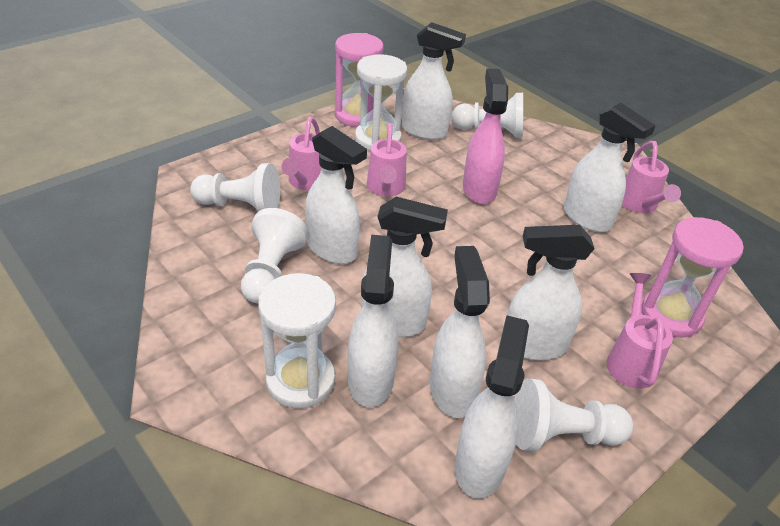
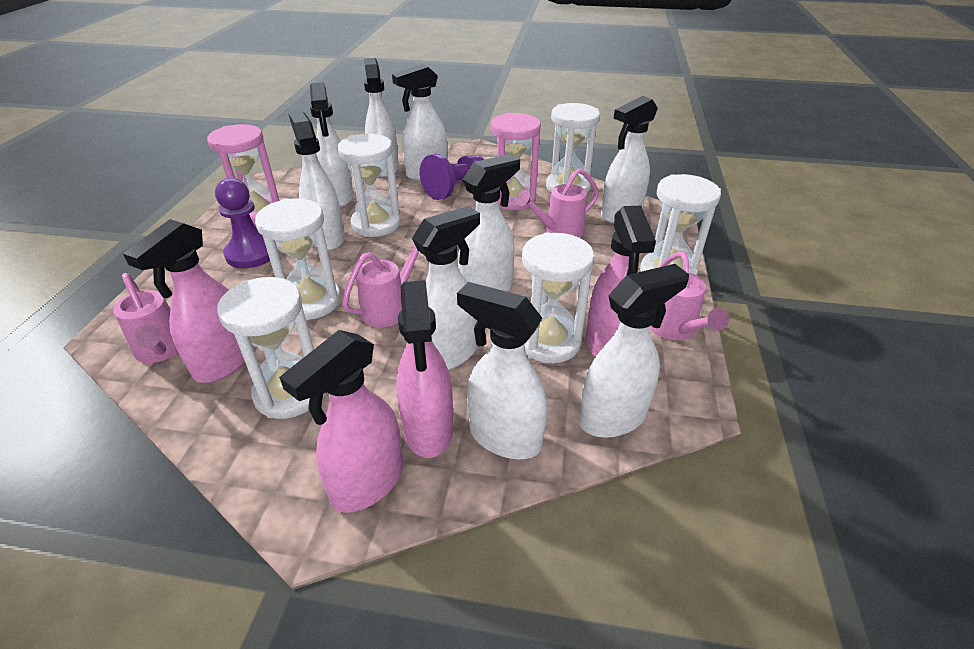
pink spray bottle: [463,68,508,204] = 1 -> [123,219,253,383] [279,330,403,513] [396,280,453,458] [586,206,656,357] = 4
purple pawn: none = 0 -> [215,178,278,268] [420,154,484,200] = 2
white hourglass: [258,273,336,409] [355,54,407,151] = 2 -> [217,277,314,419] [255,198,341,320] [337,134,401,237] [522,232,594,363] [546,103,600,193] [640,174,721,275] = 6
white pawn: [190,163,280,212] [241,208,308,303] [451,93,523,138] [515,378,633,451] = 4 -> none = 0
white spray bottle: [305,126,367,264] [348,235,398,407] [361,197,448,337] [402,22,466,140] [430,246,490,418] [455,316,529,499] [507,225,595,360] [564,103,656,232] = 8 -> [289,111,345,251] [310,82,353,207] [364,58,399,177] [392,64,447,181] [412,206,480,370] [457,282,547,459] [458,154,520,292] [579,264,689,438] [601,96,658,223] = 9

